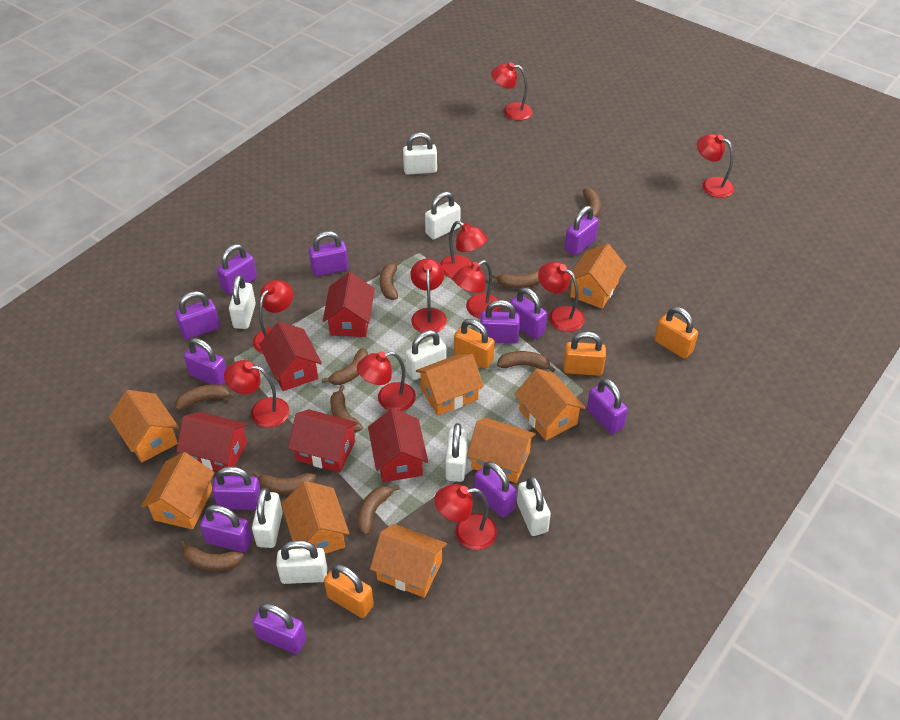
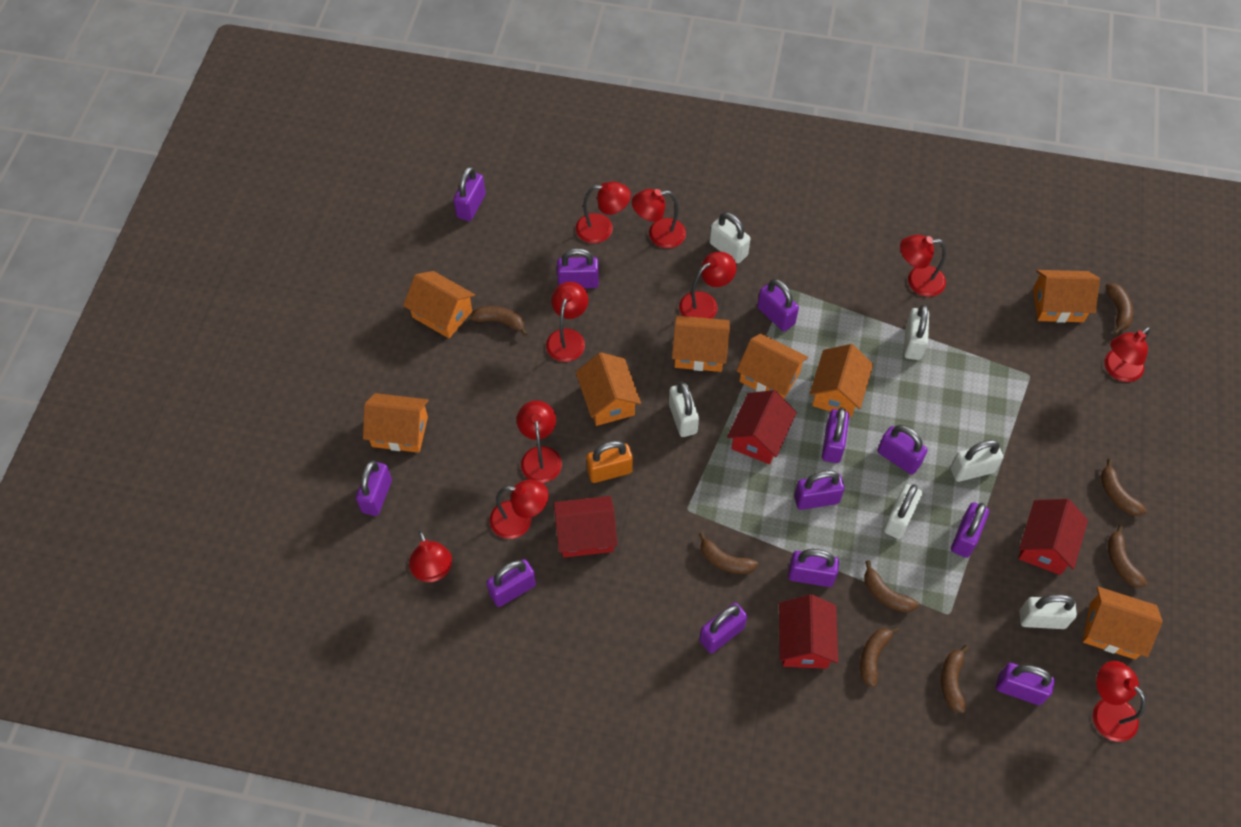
brown banana: [175,384,236,410] [180,541,244,571] [253,471,316,494] [322,348,368,385] [330,385,363,433] [357,485,400,535] [380,260,401,300] [492,270,540,288] [497,351,556,372] [583,188,601,218] = 10 -> [470,306,527,336] [699,532,758,574] [860,626,900,687] [864,560,919,613] [941,645,969,713] [1101,459,1147,516] [1106,283,1133,335] [1108,525,1147,588] = 8
orange padlock: [324,564,374,618] [454,319,495,369] [563,332,606,376] [655,307,698,359] = 4 -> [586,441,633,483] = 1
red house: [176,412,248,471] [259,321,322,391] [288,409,358,473] [323,272,375,337] [368,408,428,482] = 5 -> [554,496,618,558] [727,390,797,464] [779,594,838,669] [1018,499,1088,575] = 4
white padlock: [229,275,256,329] [252,488,283,548] [276,540,327,584] [403,132,437,175] [405,330,446,380] [425,192,460,240] [445,423,468,482] [517,476,551,536] = 8 -> [669,382,699,437] [709,212,750,264] [884,484,922,539] [904,305,929,360] [950,440,1003,482] [1019,594,1077,629] = 6

